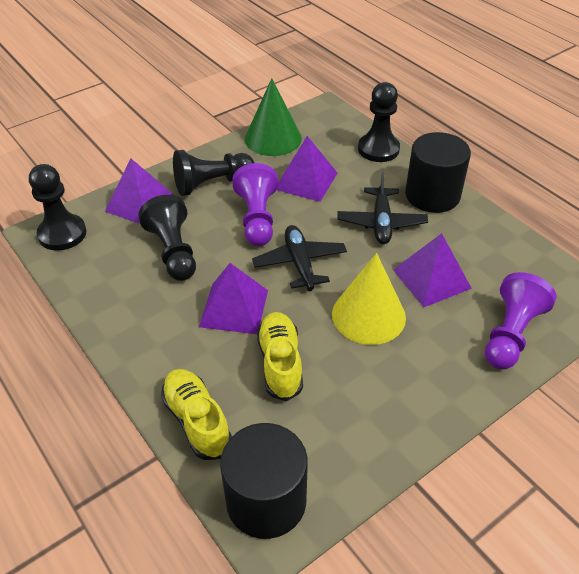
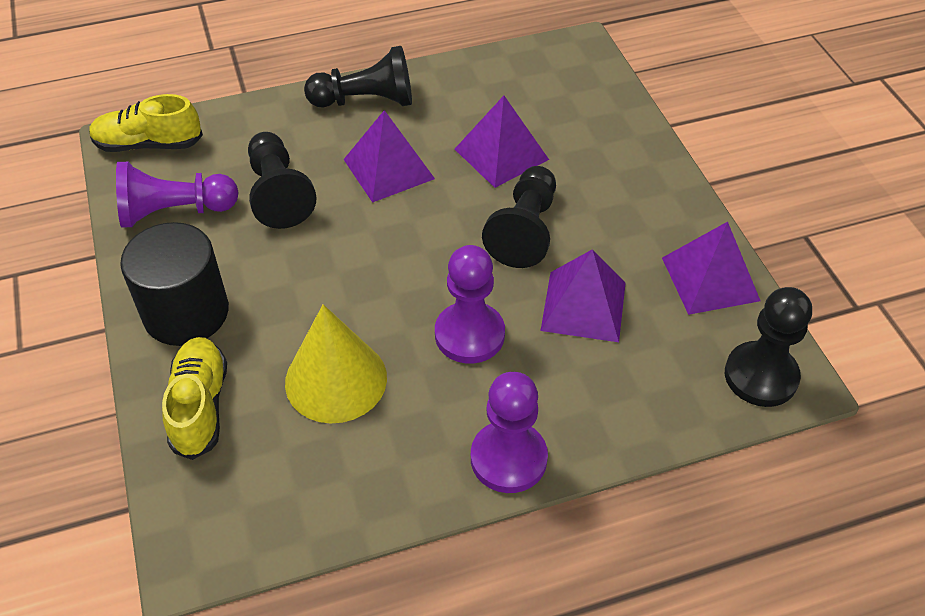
black cylinder: [220,423,308,539] [405,132,471,213] = 2 -> [120,222,229,346] = 1
black plane: [252,225,347,291] [337,172,428,244] = 2 -> none = 0
green cone: [245,78,302,156] = 1 -> none = 0
purple pawn: [232,163,278,246] [485,272,556,369] = 2 -> [116,162,239,228] [435,245,505,364] [471,372,548,493] = 3

